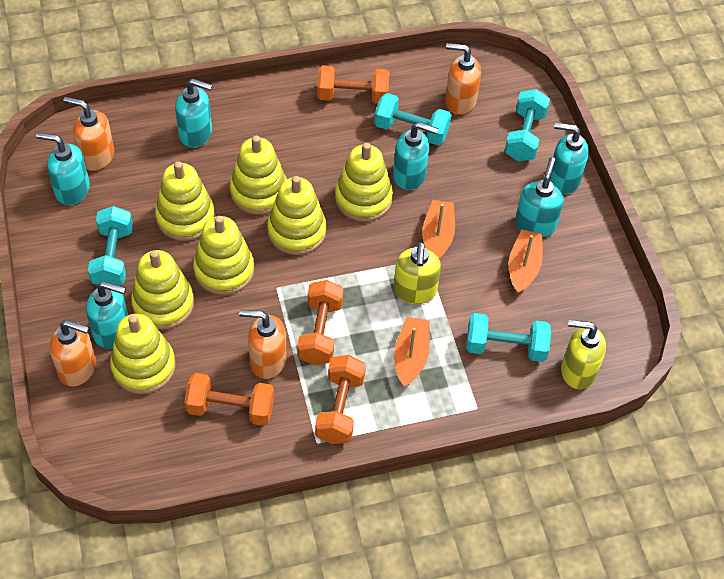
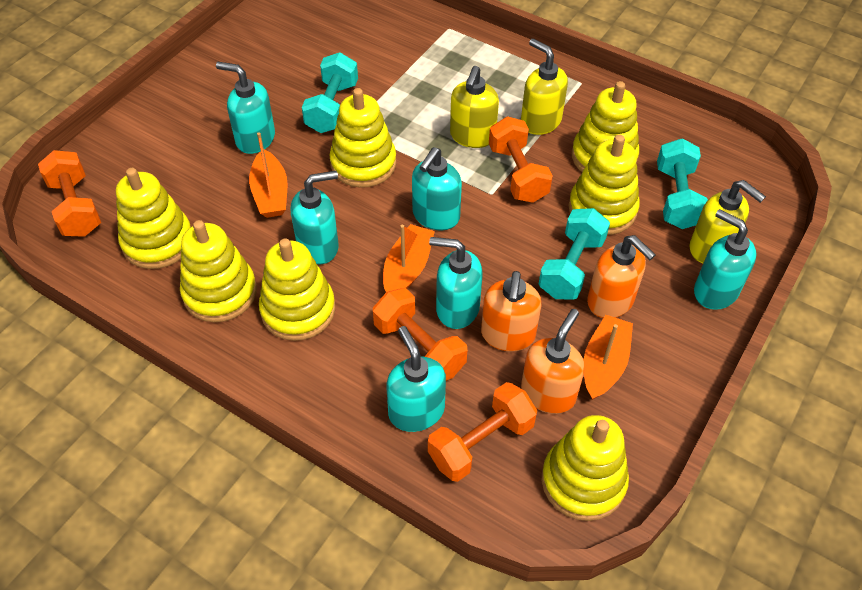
orange soap dispenser: [50,320,96,387] [64,97,114,171] [239,310,287,379] [445,43,481,115] = 4 -> [481,271,542,352] [521,309,585,414] [587,235,656,318] = 3
turquoise dumbbell: [88,206,133,285] [374,93,451,145] [466,313,551,362] [504,89,550,161] = 4 -> [302,52,358,133] [539,208,610,300] [657,139,708,229] = 3
yellow soap dispenser: [394,242,441,304] [561,320,606,389] = 2 -> [450,66,499,148] [521,39,568,135] [689,180,766,263] = 3

